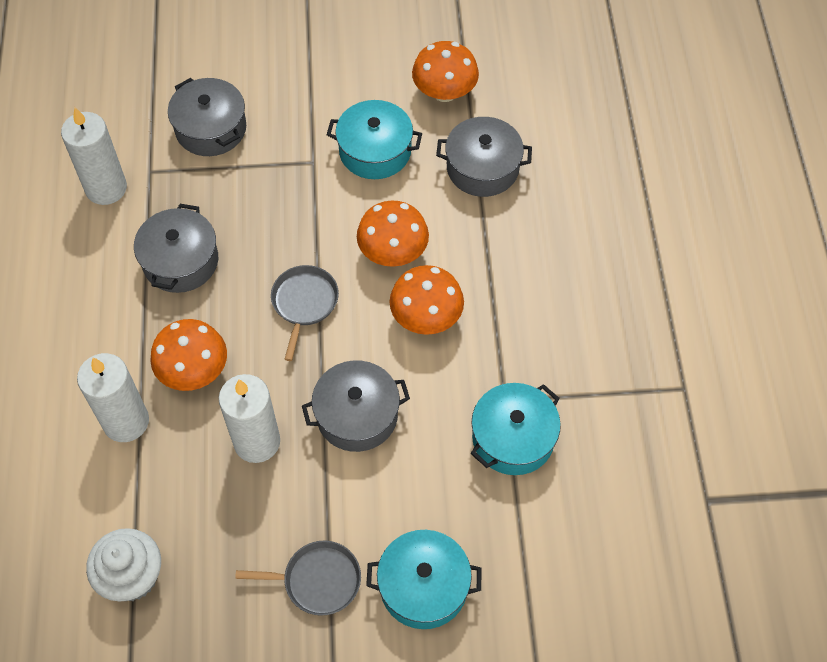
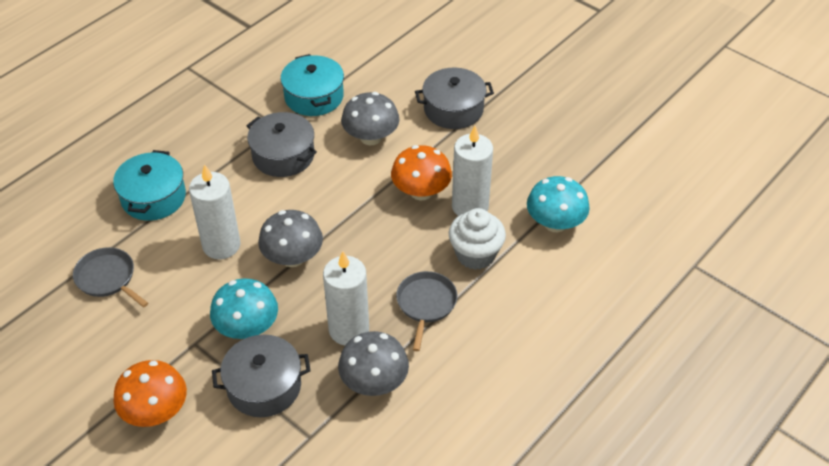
grey mushroom: none = 0 -> [258,210,323,267] [338,331,409,396] [341,92,400,145] = 3
grey pot: [134,204,218,293] [168,78,246,156] [302,360,410,452] [436,117,532,197] = 4 -> [212,335,311,417] [247,112,317,177] [415,67,494,129] = 3
orange mushroom: [150,319,227,391] [357,200,429,267] [389,265,464,335] [412,41,479,102] = 4 -> [113,360,187,427] [391,145,452,201] = 2
turquoise mushroom: none = 0 -> [210,278,278,339] [527,176,590,232] = 2
turquoise pot: [327,100,422,179] [366,530,482,629] [471,383,561,475] = 3 -> [113,150,186,221] [281,54,344,116] = 2

